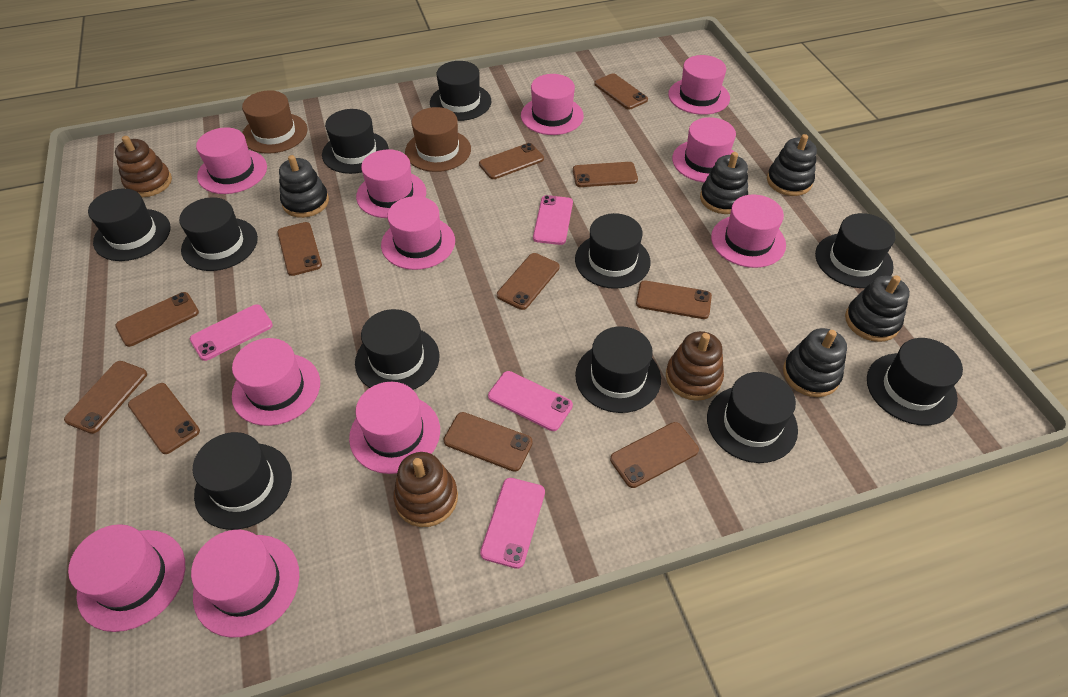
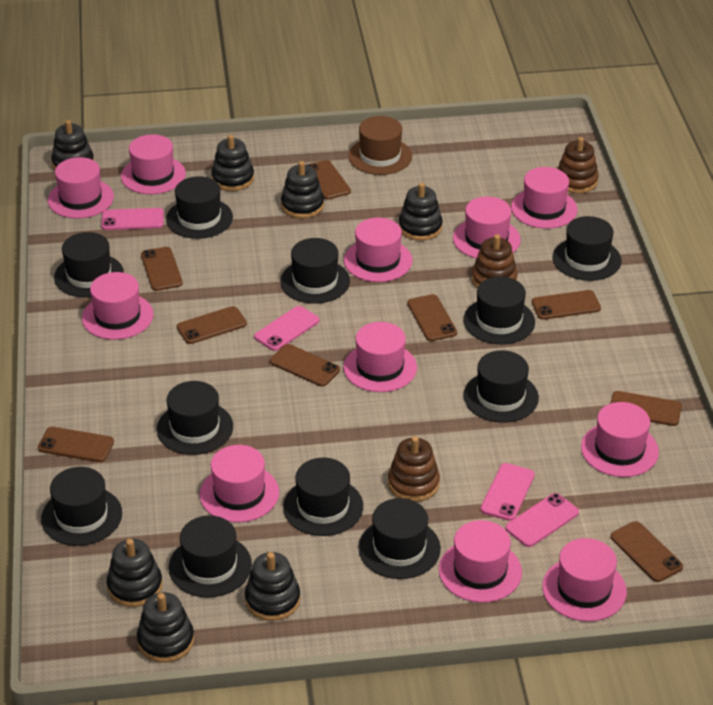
black stacking toy: [279,155,329,218] [700,152,748,214] [767,134,817,196] [783,328,847,397] [845,275,910,342] = 5 -> [51,120,94,170] [107,539,163,607] [137,592,194,663] [211,135,254,191] [245,552,300,621] [281,161,324,218] [399,183,443,241] = 7
brown hat: [242,90,308,154] [405,107,471,172] = 2 -> [348,116,412,175] = 1
brown phone: [64,361,147,434] [115,292,199,347] [128,383,200,454] [277,222,322,276] [444,412,533,472] [479,143,544,179] [497,253,560,310] [573,162,638,187] [594,73,648,109] [610,422,699,488] [636,280,712,319] = 11 -> [38,427,114,462] [141,247,183,291] [177,306,247,344] [270,344,340,387] [307,160,351,200] [407,294,457,341] [532,290,601,320] [610,391,682,426] [611,521,683,582] = 9

